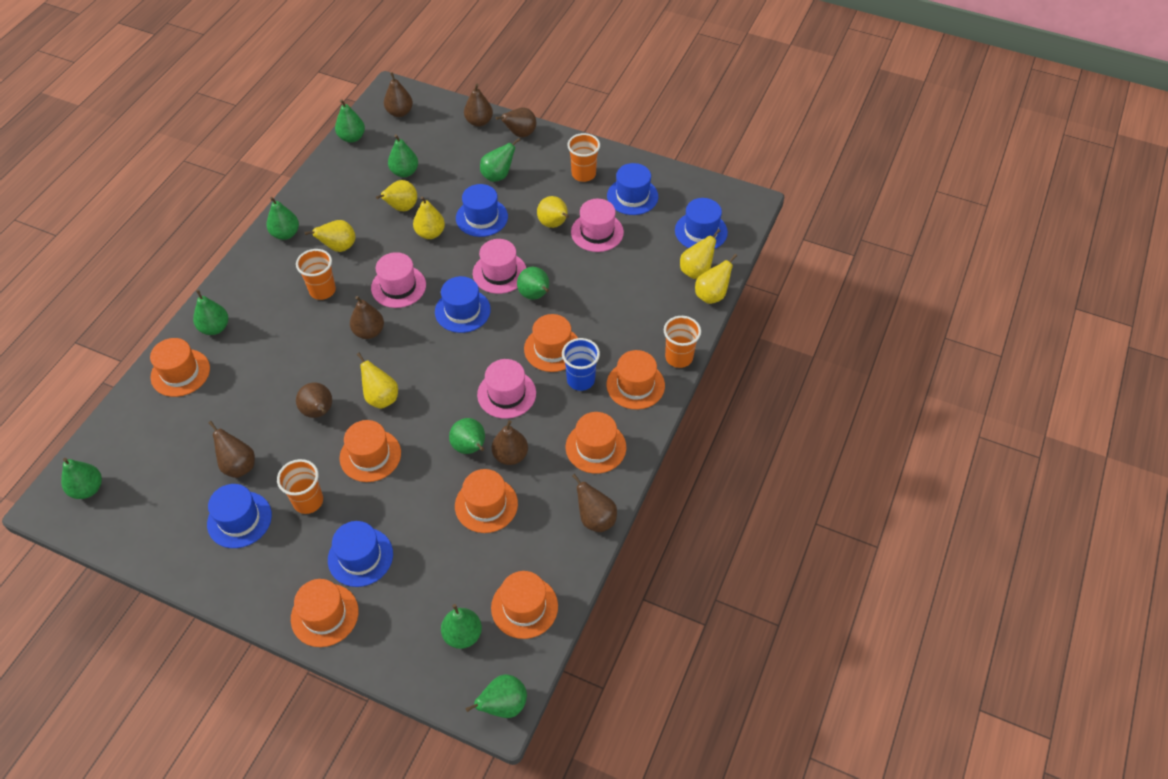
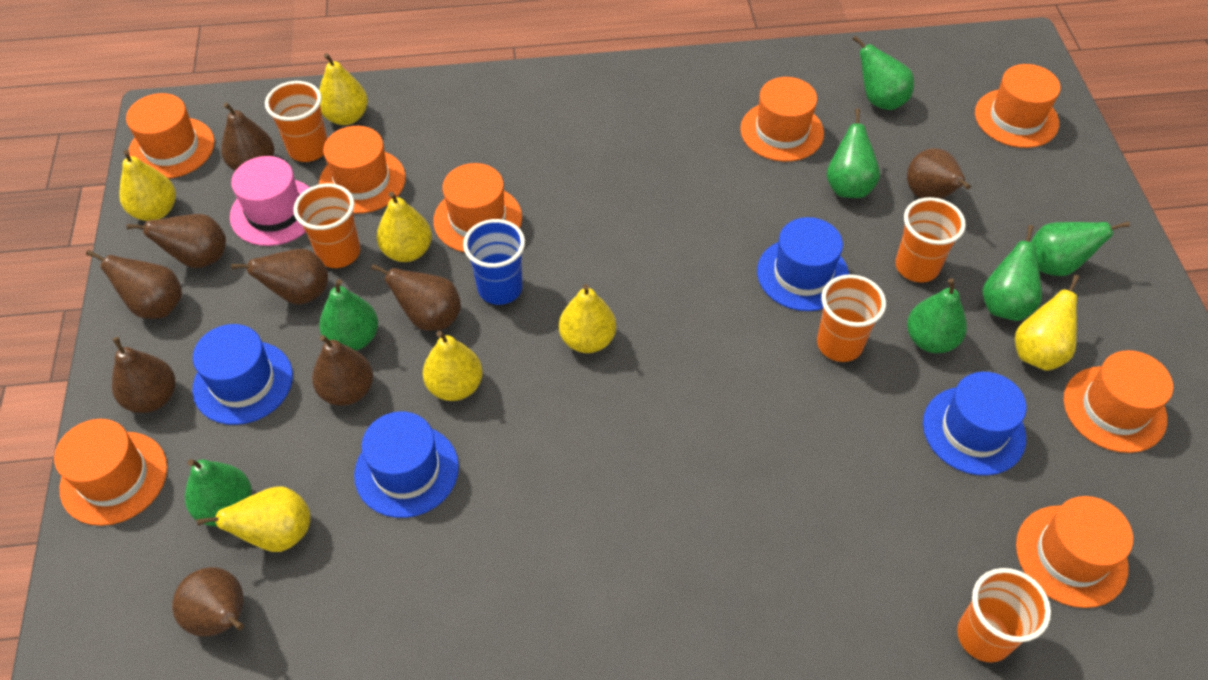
blue hat: [207,484,272,548] [328,521,393,587] [435,276,491,333] [456,184,508,237] [607,163,658,215] [675,198,728,249] = 6 -> [192,324,293,425] [354,412,459,518] [757,217,849,311] [923,372,1026,476] = 4
brown pear: [208,421,255,478] [296,382,332,418] [350,296,384,339] [384,72,413,117] [464,84,493,127] [492,420,528,465] [496,107,536,138] [572,474,617,532] = 8 -> [86,250,182,319] [112,337,175,413] [126,214,226,268] [172,567,244,636] [221,102,274,171] [231,249,328,305] [312,335,373,406] [371,264,461,331] [907,148,971,199] = 9
green pear: [61,458,102,499] [193,290,228,335] [266,197,299,240] [335,99,365,143] [388,134,418,177] [441,604,482,649] [449,418,485,454] [466,674,527,718] [480,138,520,182] [517,267,549,300] = 10 -> [185,459,252,526] [319,279,378,351] [826,108,880,198] [852,35,914,110] [907,278,967,353] [982,225,1042,321] [1031,221,1130,276] = 7
orange cup: [277,459,323,514] [296,249,336,300] [567,133,600,182] [664,316,701,368] = 4 -> [265,81,327,162] [293,184,360,268] [817,274,886,362] [895,197,966,283] [957,568,1051,662] = 5
pink hat: [371,252,426,308] [473,239,526,294] [477,359,536,419] [571,199,624,252] = 4 -> [230,156,310,246] = 1

